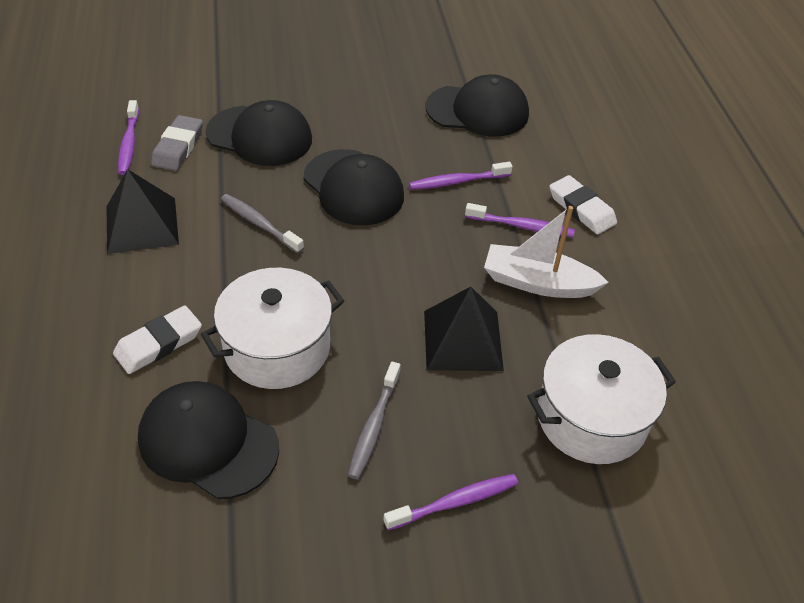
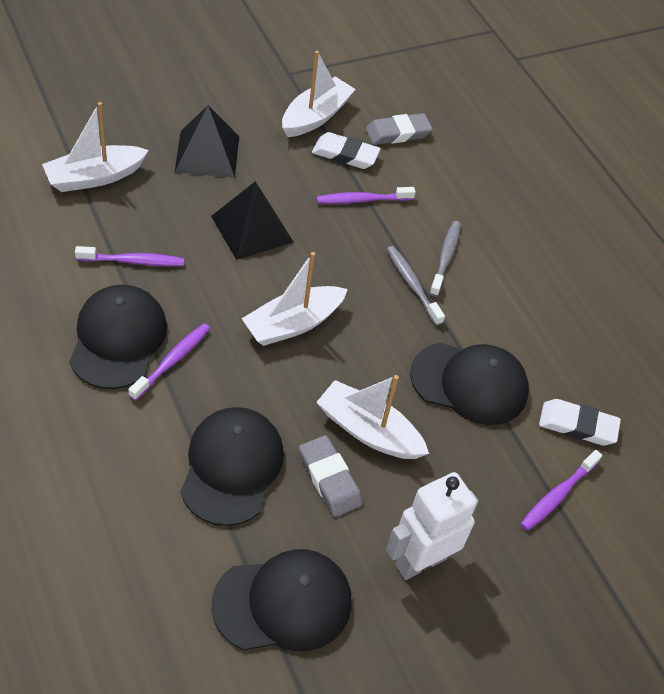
grey eraser: [151,115,203,171] = 1 -> [299,435,363,517] [366,113,433,145] = 2
white boat: [484,206,609,298] = 1 -> [42,102,149,192] [241,252,348,346] [282,51,356,137] [316,375,429,459] = 4
white pot: [201,268,344,389] [527,334,676,464] = 2 -> none = 0
white robot: none = 0 -> [386,472,479,580] = 1

